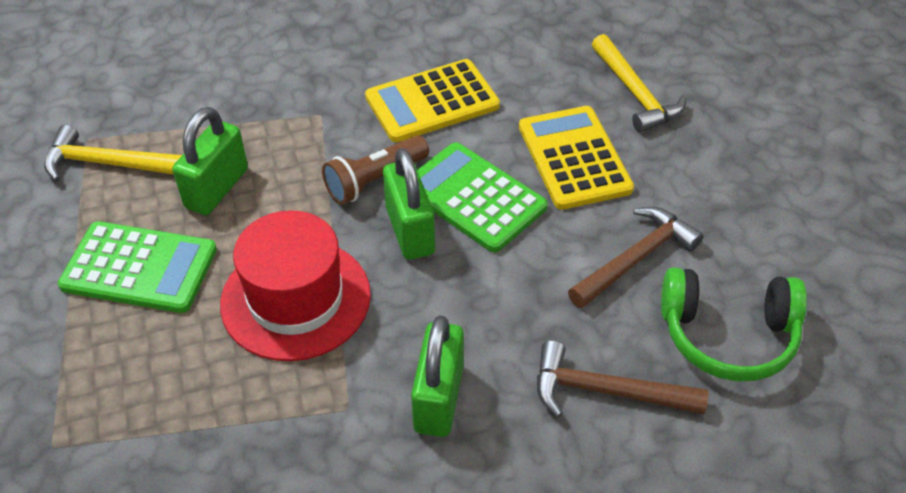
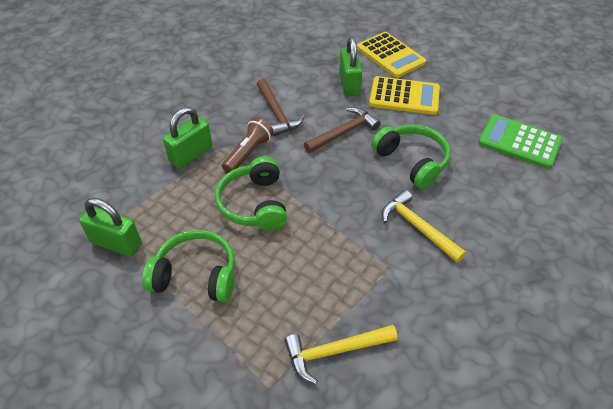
green calculator: [58,221,217,313] [417,142,548,253] = 2 -> [478,114,562,169] = 1
green headphones: [661,268,807,381] = 1 -> [142,230,235,302] [215,156,287,231] [371,125,451,189] = 3
red hat: [220,210,371,361] = 1 -> none = 0

